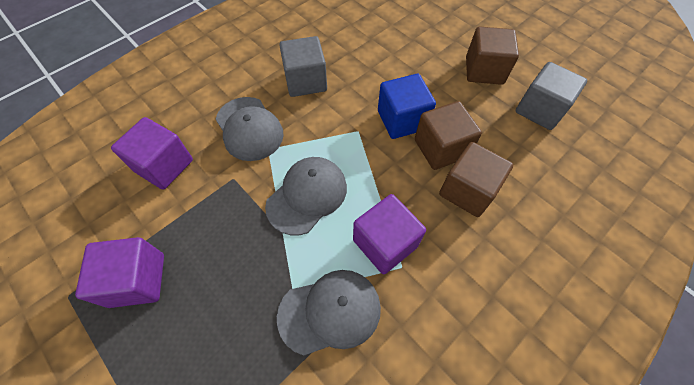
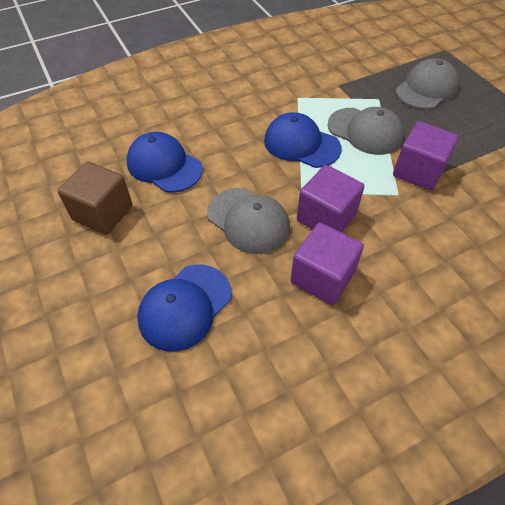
blue cap: none = 0 -> [126,132,203,193] [137,264,232,352] [264,112,341,168] = 3
blue cube: [378,74,436,139] = 1 -> none = 0
brown cube: [415,101,482,170] [439,142,513,217] [466,27,519,85] = 3 -> [58,161,132,235] = 1
grey cube: [279,36,327,97] [516,62,587,130] = 2 -> none = 0

